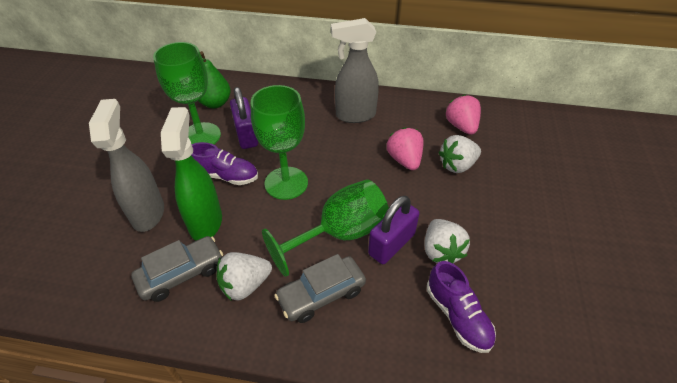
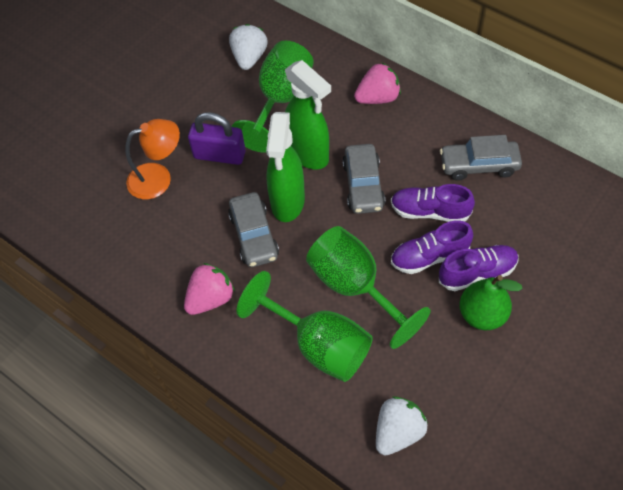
green spray bottle: [161,107,222,240] = 1 -> [266,112,305,222] [285,60,331,169] = 2
grey car: [131,236,223,302] [274,254,366,323] = 2 -> [228,192,279,267] [342,144,385,214] [440,135,522,181] = 3
grey spray bottle: [89,99,164,232] [331,18,379,123] = 2 -> none = 0
orange lamp: none = 0 -> [125,119,180,199] = 1
purple padlock: [230,87,258,149] [368,196,419,264] = 2 -> [188,112,246,165] = 1
purple shoe: [191,142,258,185] [427,261,496,353] = 2 -> [391,184,475,222] [391,220,473,274] [439,245,519,291] = 3
white strawberry: [217,252,272,301] [424,219,470,263] [438,135,481,173] = 3 -> [229,24,268,70] [376,396,428,456] = 2

